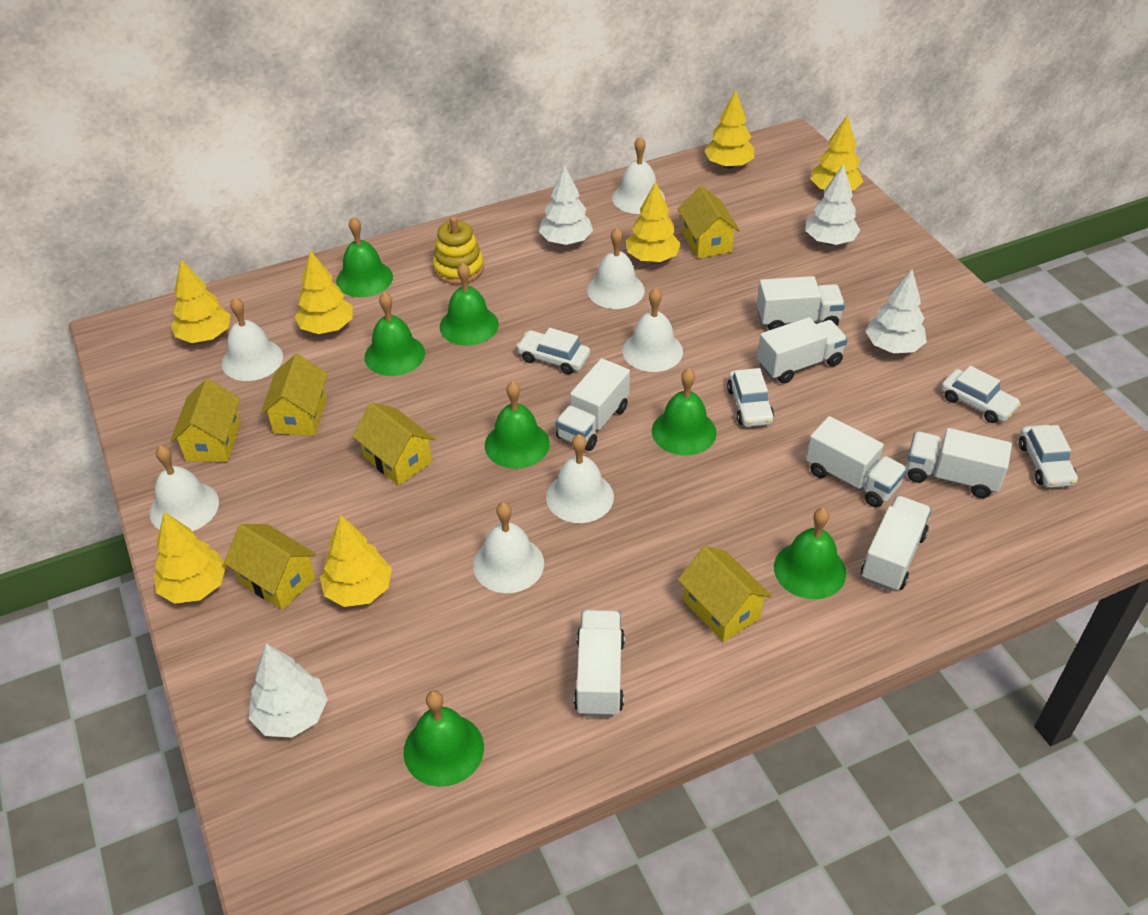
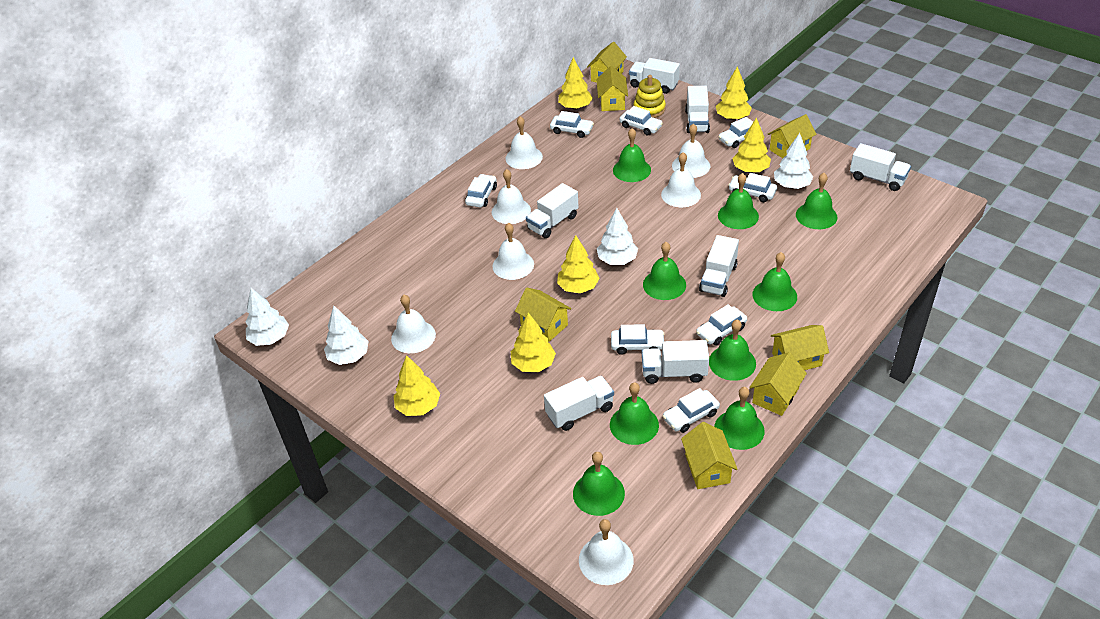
green bell: [336,216,393,297] [364,292,425,376] [404,690,484,787] [440,263,499,346] [485,381,550,469] [652,368,717,455] [774,508,846,599] = 7 -> [573,452,625,516] [610,382,659,445] [613,128,651,182] [643,242,686,300] [709,320,756,381] [714,387,765,450] [718,173,759,229] [752,252,797,311] [796,173,838,229] = 9
white car: [516,328,590,374] [727,368,774,427] [941,366,1021,423] [1019,425,1078,488] = 4 -> [465,174,497,207] [550,111,594,138] [611,324,665,355] [619,106,663,136] [663,388,720,433] [696,304,747,346] [718,117,753,148] [728,173,777,202] = 8
yellow house: [170,379,241,462] [224,524,317,610] [261,354,328,436] [352,402,435,485] [678,186,740,259] [678,546,772,642] = 6 -> [515,288,571,342] [587,42,627,83] [597,66,628,111] [681,422,738,489] [749,352,807,416] [768,114,816,158] [771,325,829,370] = 7
yellow tree: [154,512,226,604] [171,260,231,343] [295,250,353,334] [320,515,392,607] [626,181,681,262] [704,90,754,168] [810,115,863,191] = 7 -> [394,355,440,416] [511,312,556,372] [557,235,600,293] [558,57,593,110] [716,66,752,120] [732,117,771,173] = 6

